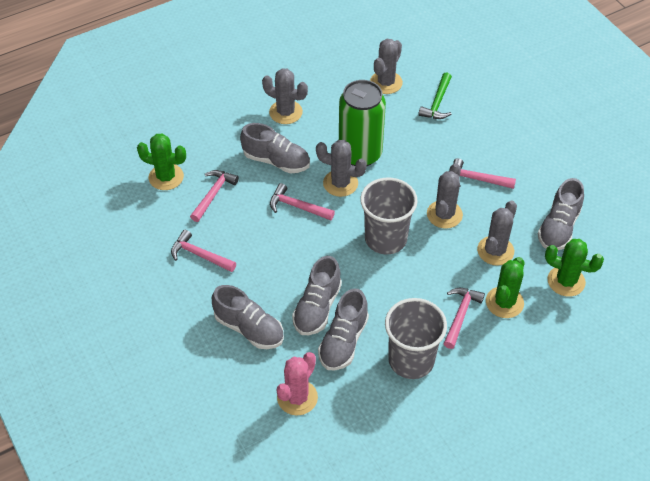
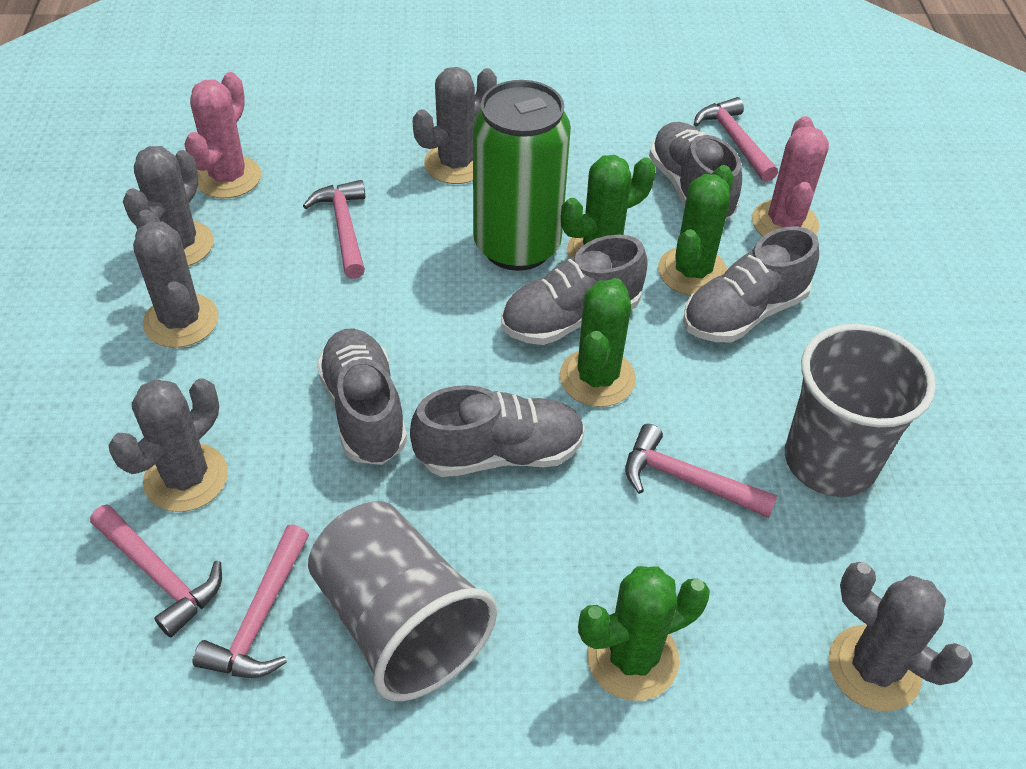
green cactus: [137,133,186,190] [486,257,524,318] [545,239,604,297] = 3 -> [560,278,636,407] [561,155,656,258] [578,566,710,701] [658,165,733,296] = 4
green hammer: [418,72,452,119] = 1 -> none = 0
pink cactus: [277,352,318,416] = 1 -> [184,72,261,198] [752,116,829,236] = 2

